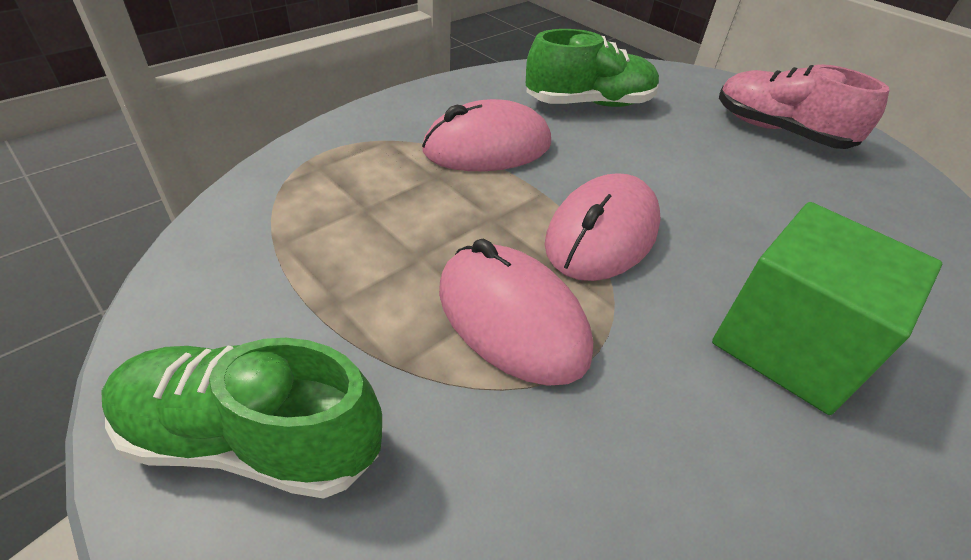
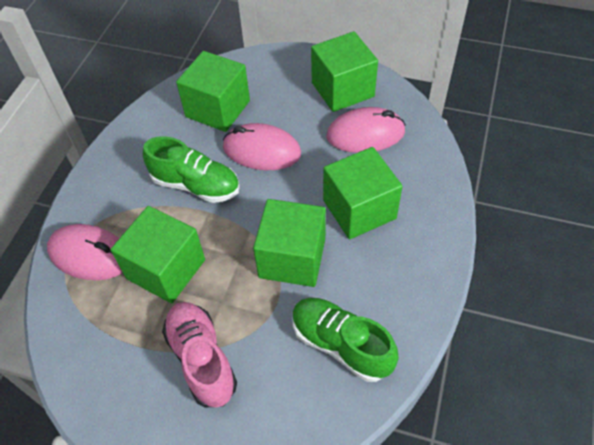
green cube: [712,202,942,415] = 1 -> [111,206,205,304] [176,51,250,132] [253,199,326,287] [311,31,378,112] [323,147,403,239] = 5

